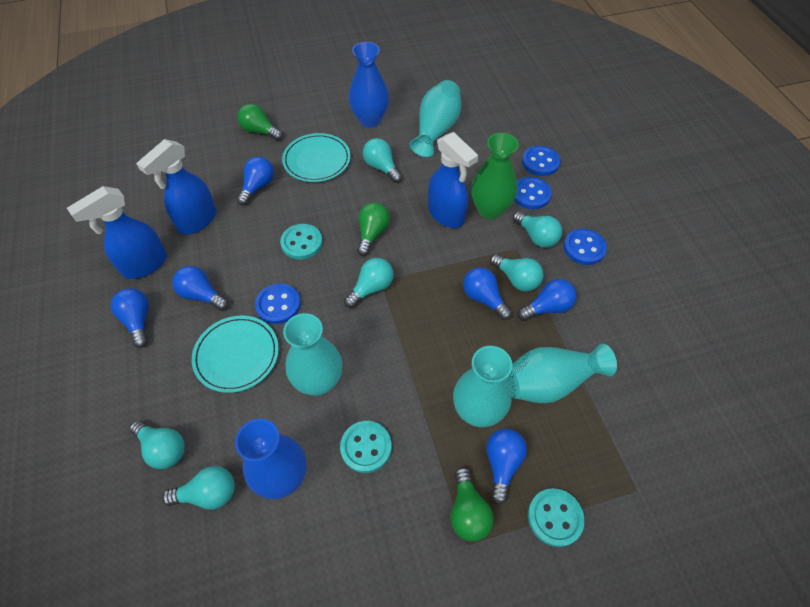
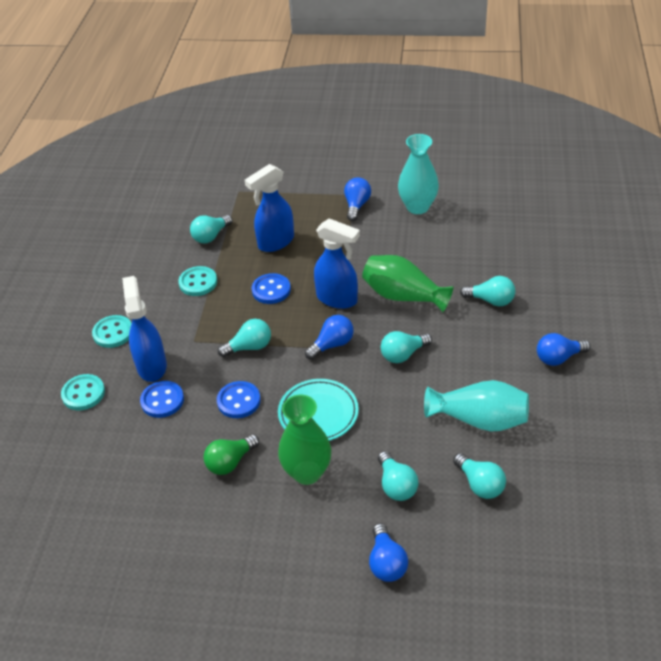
blue button: [255,283,301,324] [514,177,552,209] [522,146,560,176] [564,229,607,265] = 4 -> [140,381,184,418] [217,381,261,418] [252,273,291,304] = 3
blue light bulb: [111,288,149,348] [172,266,229,311] [237,157,274,206] [463,267,512,320] [486,429,527,505] [518,279,577,321] = 6 -> [305,315,354,360] [344,178,371,221] [369,523,408,582] [537,333,590,366] = 4
blue vase: [235,419,307,499] [349,42,389,128] = 2 -> none = 0
green light bulb: [238,104,283,141] [357,202,390,256] [451,467,494,542] = 3 -> [204,435,259,475] = 1
green vase: [471,133,519,220] = 1 -> [278,395,331,485] [362,255,454,312] = 2
turquoise plate: [192,316,279,393] [282,133,351,182] = 2 -> [278,379,359,441] = 1
turquoise vase: [283,313,342,396] [410,80,461,157] [453,346,512,427] [506,343,617,403] = 4 -> [398,134,439,214] [424,380,529,432] = 2

